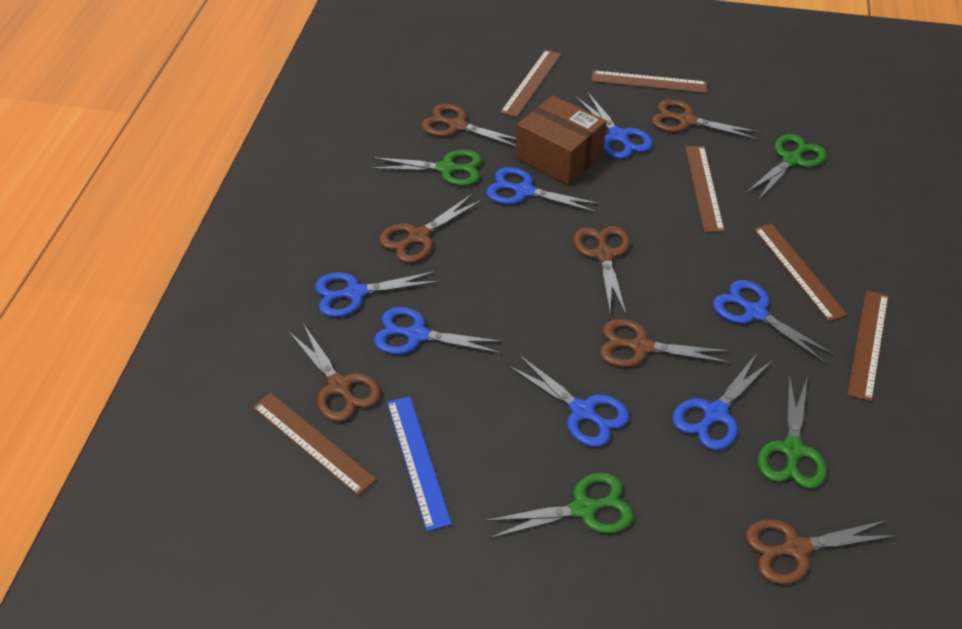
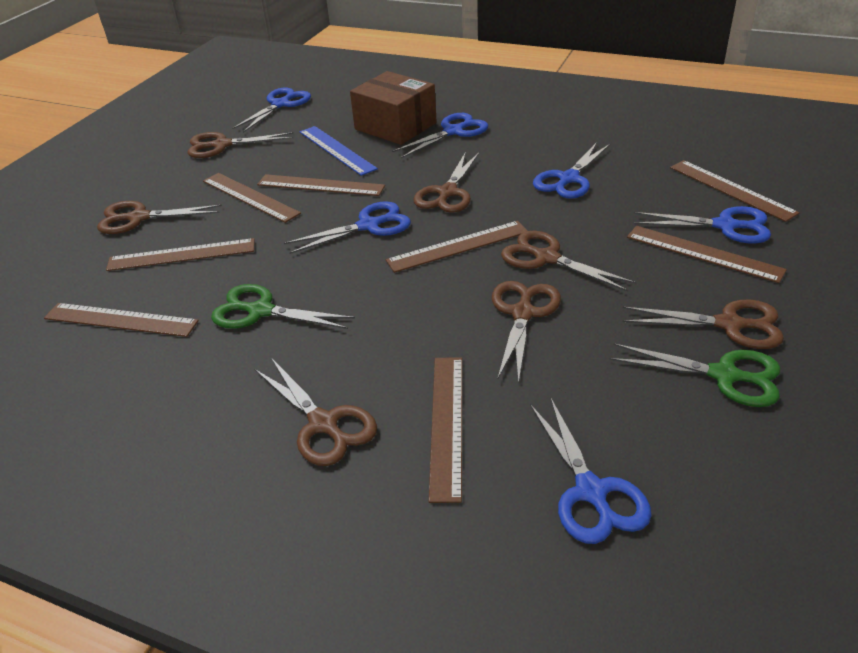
blue scissors: [315,271,440,317] [374,307,505,355] [486,167,601,213] [507,355,629,447] [576,91,653,159] [672,353,772,450] [713,280,835,363] = 7 -> [232,88,311,133] [284,201,411,254] [392,113,488,158] [530,399,652,544] [533,142,610,199] [633,206,771,243] = 6
brown ruler: [253,393,376,496] [500,50,562,118] [591,70,707,93] [685,146,725,232] [754,223,847,322] [847,290,888,402] = 6 -> [44,303,199,337] [106,238,255,271] [203,173,301,223] [257,174,385,196] [386,221,528,273] [429,357,462,503] [627,226,787,283] [670,160,800,222] = 8
green scissors: [370,150,482,186] [484,472,633,539] [746,134,827,201] [758,373,827,489] = 4 -> [211,284,355,329] [609,343,781,407] = 2

